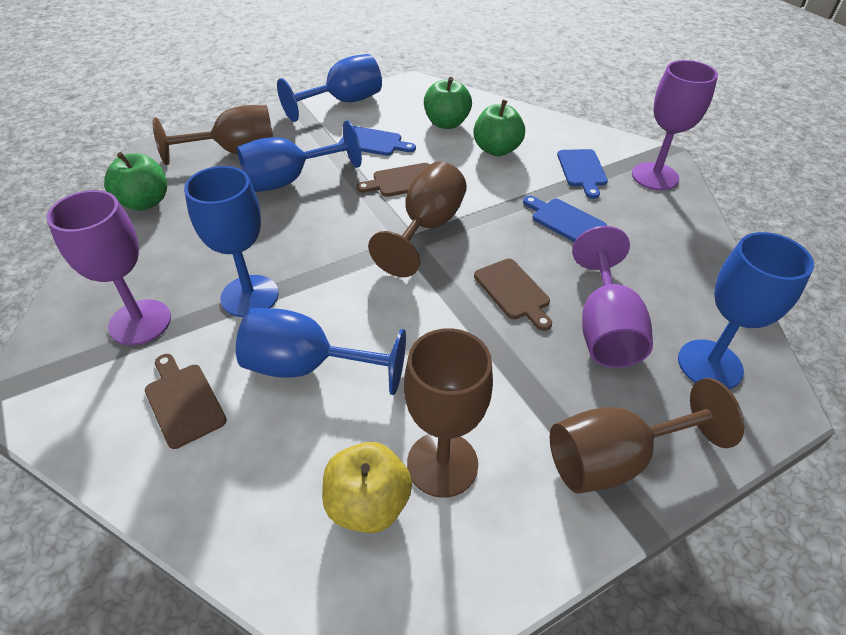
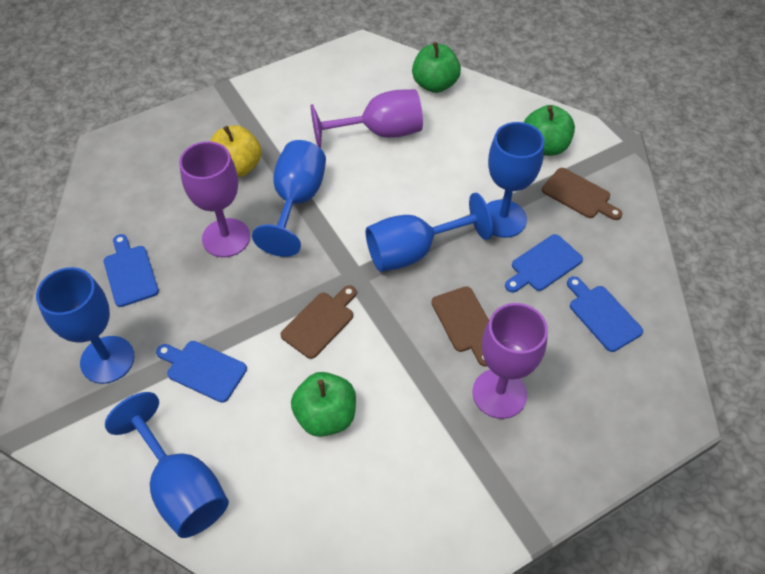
blue cutting board: [339,126,416,156] [523,196,607,242] [557,149,608,199] = 3 -> [104,234,159,307] [156,341,247,403] [505,234,583,293] [567,276,643,352] = 4
brown goblet: [152,105,273,165] [368,162,467,277] [404,328,493,498] [550,378,744,494] = 4 -> none = 0

